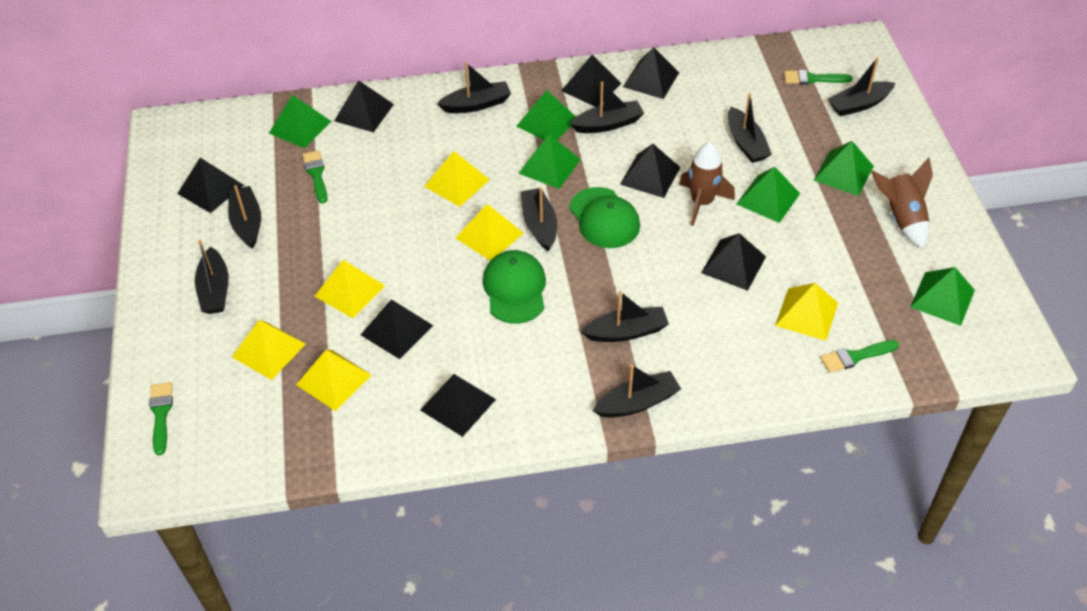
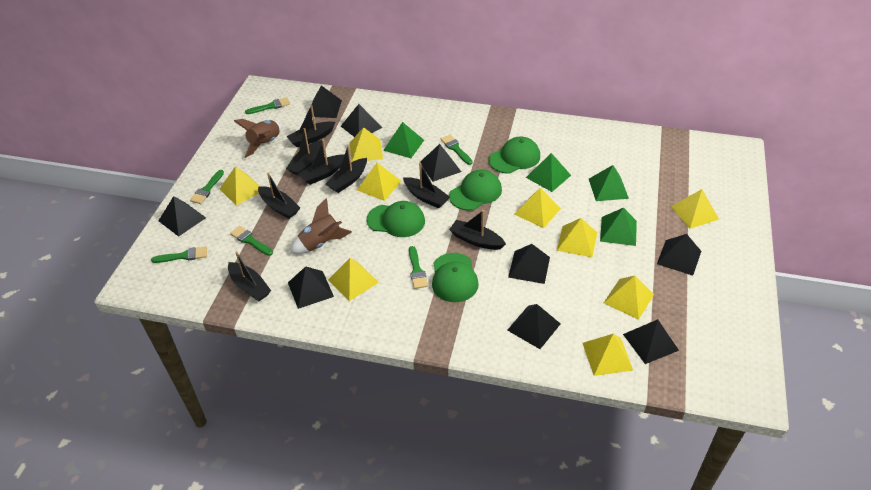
black boat: [195,240,229,314] [228,185,261,249] [437,62,511,113] [521,187,557,252] [569,82,644,133] [581,291,669,342] [593,364,681,418] [728,93,772,163] [828,58,895,116] = 9 -> [228,251,271,301] [258,172,300,219] [286,105,335,147] [286,128,323,176] [298,140,345,185] [326,145,367,193] [403,163,450,208] [449,210,506,250] = 8
black pyramid: [177,158,244,213] [334,80,394,133] [361,299,433,359] [420,374,496,437] [561,55,621,107] [620,144,680,198] [623,47,679,99] [701,233,766,291] = 8 -> [158,196,206,237] [288,266,334,309] [311,85,342,118] [341,104,383,137] [419,144,461,182] [507,304,561,349] [508,244,550,284] [623,319,679,364] [657,234,701,276] = 9
green brush: [149,382,173,455] [303,150,328,203] [784,70,852,85] [820,340,899,373] = 4 -> [151,246,207,263] [190,170,224,204] [230,226,273,256] [245,97,290,114] [409,246,428,289] [441,135,473,165] = 6
green cap: [483,250,546,324] [569,187,640,248] = 2 -> [366,201,425,237] [432,253,478,302] [449,169,502,211] [488,137,540,174] = 4
green pyramid: [269,95,331,148] [516,90,576,140] [518,134,581,189] [737,167,800,223] [814,141,874,196] [910,267,975,326] = 6 -> [383,122,424,158] [526,153,571,192] [589,165,629,201] [600,208,637,246] = 4
yellow pyramid: [232,320,306,380] [296,350,371,411] [315,260,385,318] [424,151,490,207] [456,204,523,261] [775,283,838,341] = 6 -> [220,166,259,206] [328,258,379,301] [350,127,383,162] [357,163,401,201] [515,188,561,228] [557,218,597,257] [583,334,633,376] [604,276,654,320] [670,189,719,229] = 9

